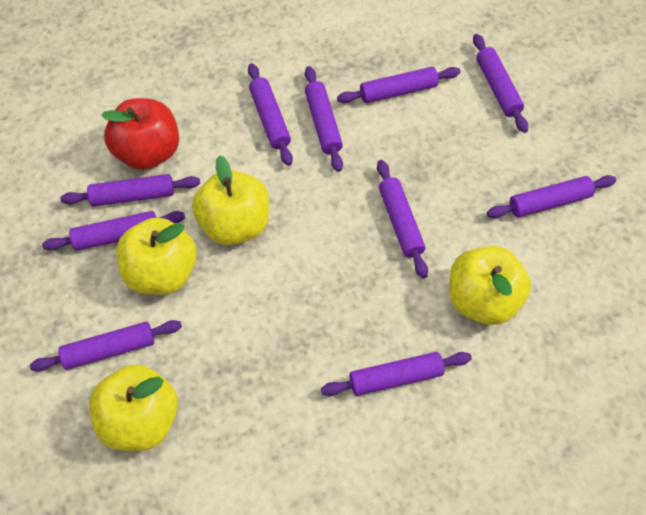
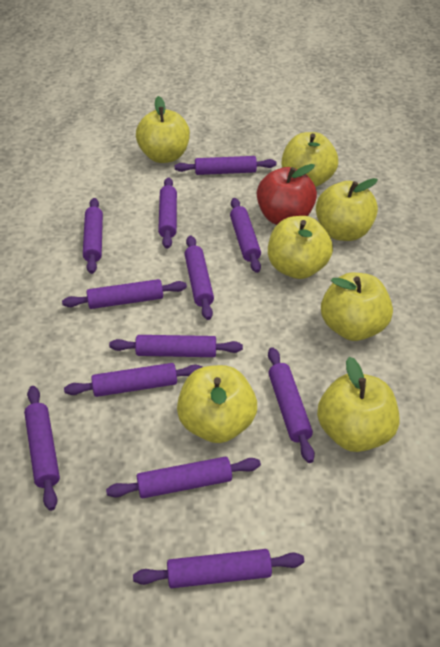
purple rolling pin: [30,320,182,372] [42,211,185,251] [60,174,200,206] [248,63,293,166] [305,66,343,172] [321,352,472,396] [337,67,461,103] [377,160,428,278] [473,34,528,133] [487,175,616,218] = 10 -> [24,386,60,511] [62,279,187,309] [64,363,203,397] [83,198,103,274] [106,457,261,499] [109,335,243,357] [133,549,304,588] [158,177,177,249] [175,156,277,175] [184,235,214,320] [230,198,261,273] [268,347,315,463] = 12
yellow apple: [89,364,178,451] [116,218,197,295] [192,155,269,245] [449,246,531,325] = 4 -> [136,96,190,163] [177,365,257,443] [268,216,333,279] [282,132,338,187] [316,178,378,241] [317,357,400,452] [321,273,393,341] = 7

